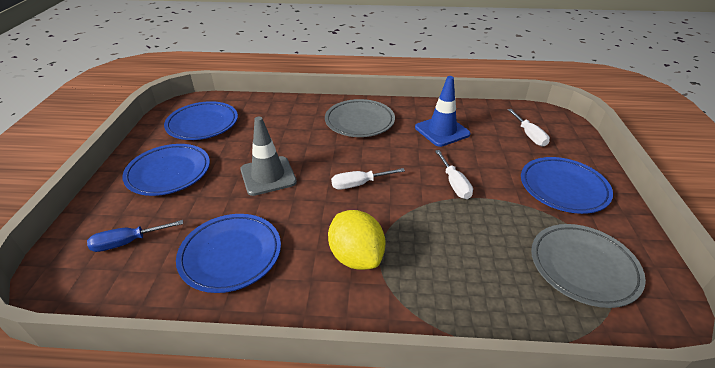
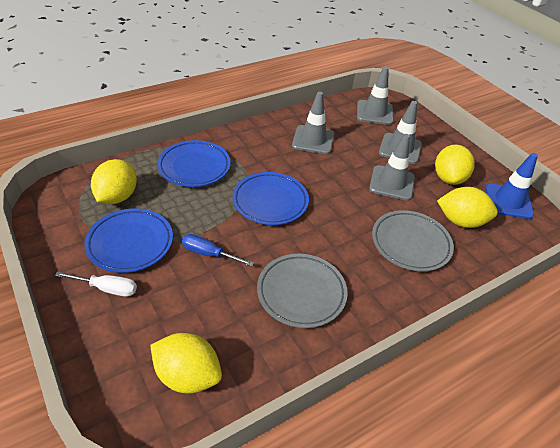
blue plate: [122,144,210,196] [164,101,238,140] [176,214,281,293] [521,157,613,214] = 4 -> [84,208,173,273] [157,140,231,187] [232,172,309,225] = 3
grey traffic cone: [240,117,297,196] = 1 -> [292,91,334,154] [357,66,394,125] [369,134,415,201] [379,101,422,164] = 4
white screwdriver: [331,168,405,189] [435,150,473,199] [508,109,550,147] = 3 -> [55,271,137,297] = 1
yellow lemon: [328,210,386,270] = 1 -> [91,159,137,204] [150,333,222,393] [435,145,475,185] [437,187,498,228] = 4

